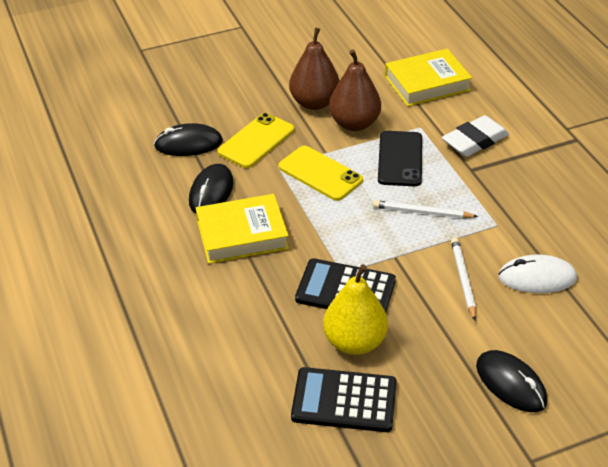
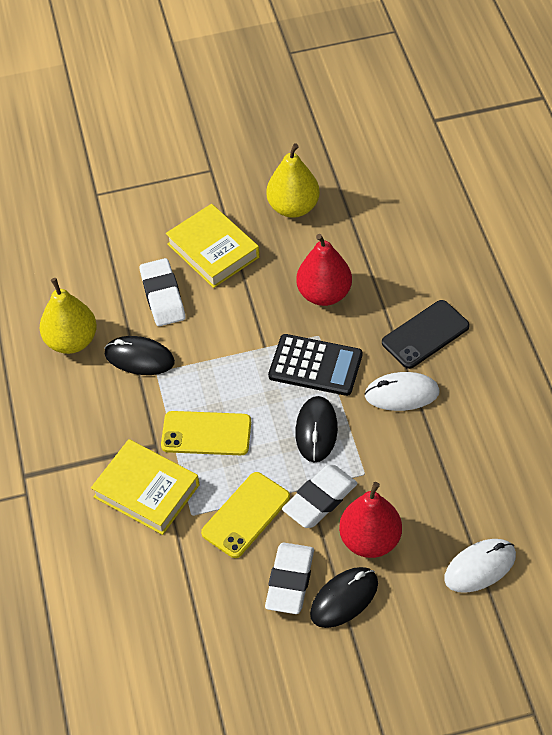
black calculator: [291,367,397,432] [295,258,396,313] = 2 -> [268,334,362,396] = 1
brown pear: [289,27,340,110] [329,49,381,131] = 2 -> none = 0
red pear: none = 0 -> [296,234,352,306] [339,482,402,558] = 2
white eraser: [442,115,509,157] = 1 -> [140,258,185,326] [265,543,314,614] [282,465,358,528] = 3
white mouse: [498,254,577,293] = 1 -> [365,372,440,411] [444,539,516,593] = 2
white pencil: [373,200,478,218] [451,238,476,320] = 2 -> none = 0
yellow pear: [323,264,388,355] = 1 -> [40,278,97,354] [266,143,320,218] = 2

